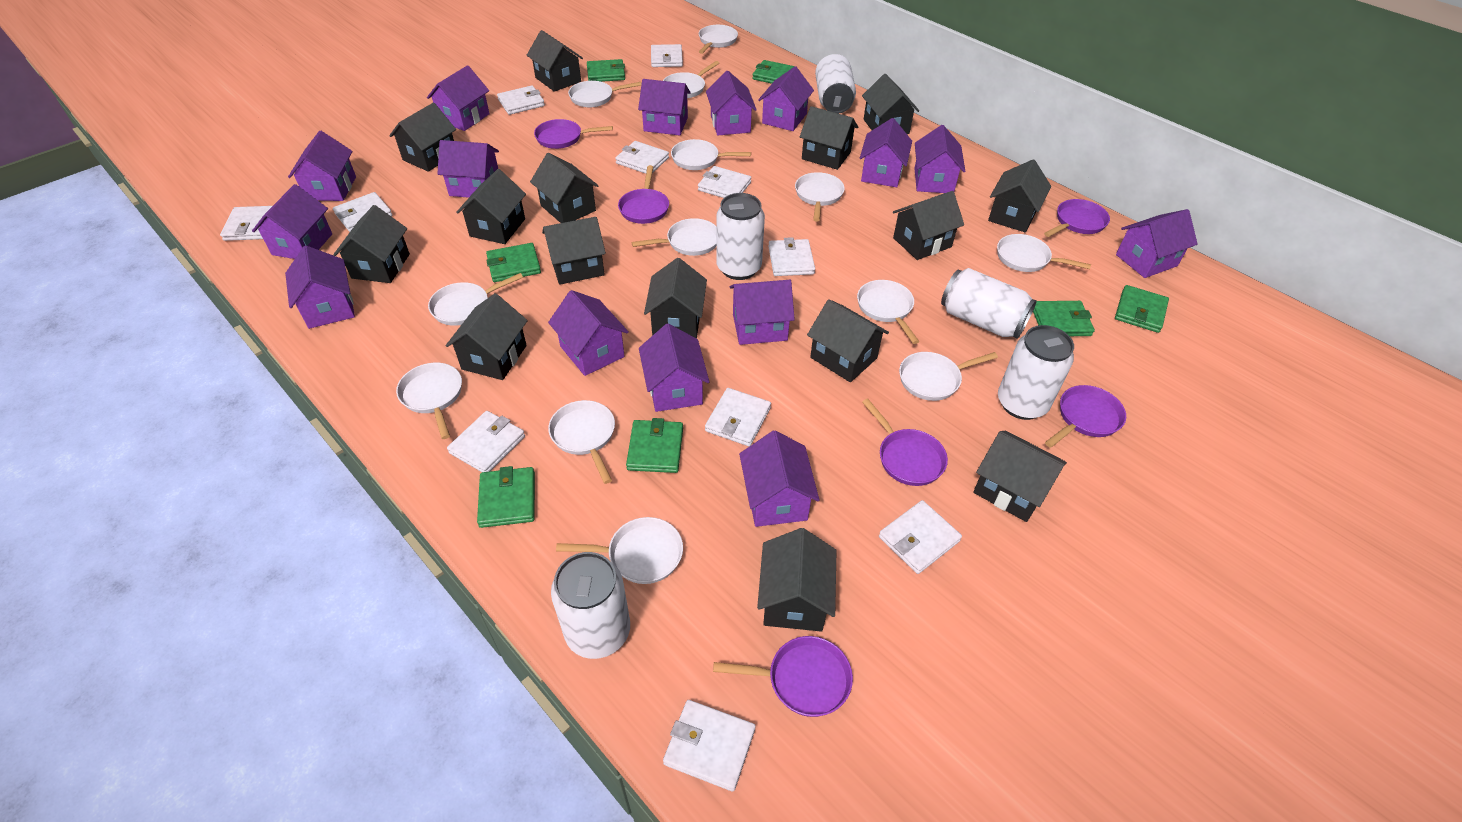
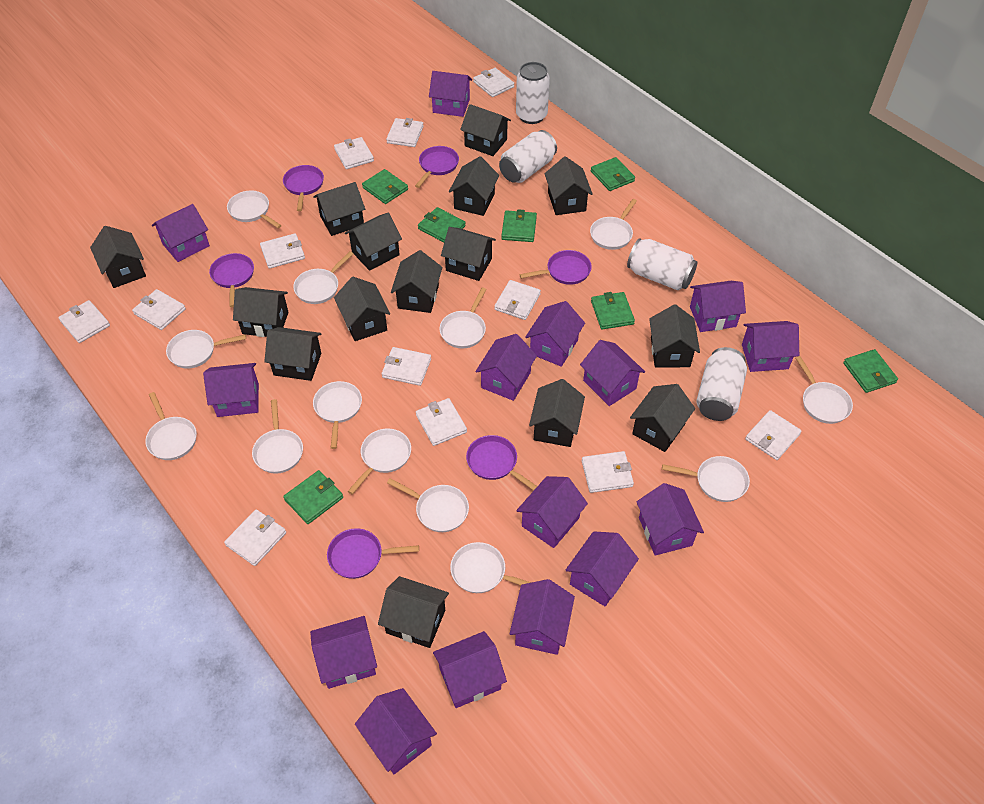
white can: [551,552,630,659] [716,193,765,280] [815,54,856,114] [941,268,1037,339] [998,325,1074,420] = 5 -> [499,130,557,183] [516,62,550,124] [627,238,697,290] [696,347,747,421] = 4
white wallet: [220,206,272,241] [333,192,392,232] [447,411,525,472] [497,85,545,115] [615,141,669,174] [651,44,683,67] [663,700,756,792] [698,166,751,198] [705,388,771,446] [768,237,815,276] [879,500,962,574] = 11 -> [58,300,110,343] [132,289,186,330] [224,509,286,566] [260,233,305,269] [334,137,374,169] [382,347,431,386] [386,118,424,147] [416,398,467,446] [473,68,514,97] [494,280,541,320] [582,451,634,493] [745,410,802,460] = 12

